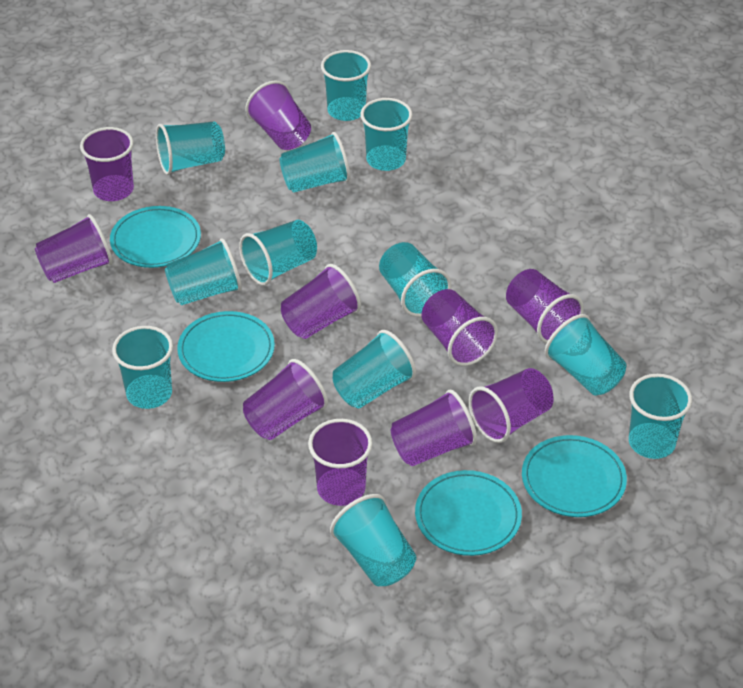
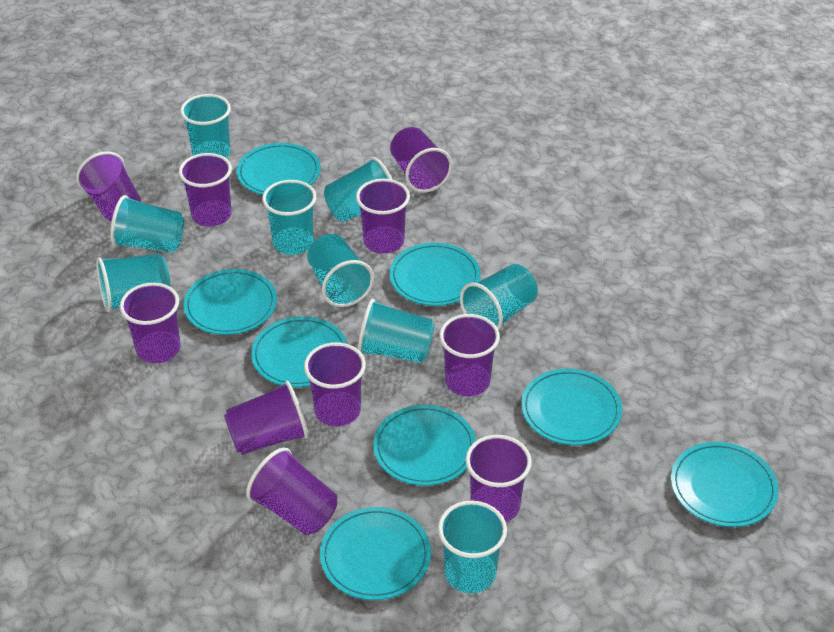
turquoise cup: [112,326,173,409] [156,121,225,175] [165,238,242,305] [239,220,317,286] [279,132,350,193] [321,50,371,121] [330,494,416,586] [333,330,416,409] [360,98,413,171] [379,242,451,317] [545,314,627,395] [629,374,692,459] = 12 -> [96,253,171,312] [110,195,184,253] [180,94,231,159] [262,180,316,255] [307,234,374,307] [324,157,392,222] [358,299,434,363] [438,501,507,593] [460,264,538,331] = 9
turquoise plate: [110,206,201,268] [177,311,275,382] [415,470,522,556] [522,435,627,517] = 4 -> [183,269,277,335] [237,143,321,195] [251,316,347,387] [320,507,431,600] [373,405,476,486] [389,243,481,306] [521,369,622,445] [671,442,779,527] = 8

